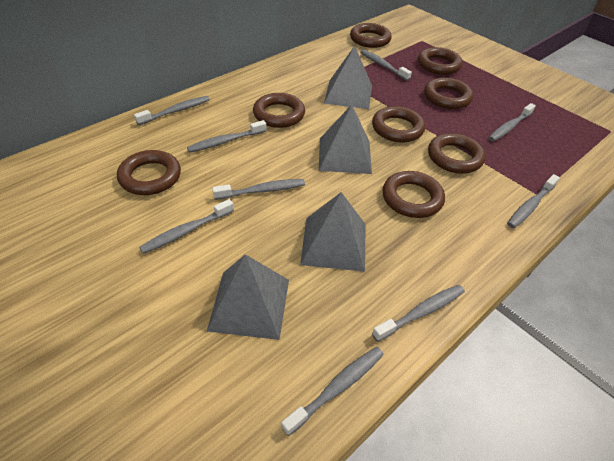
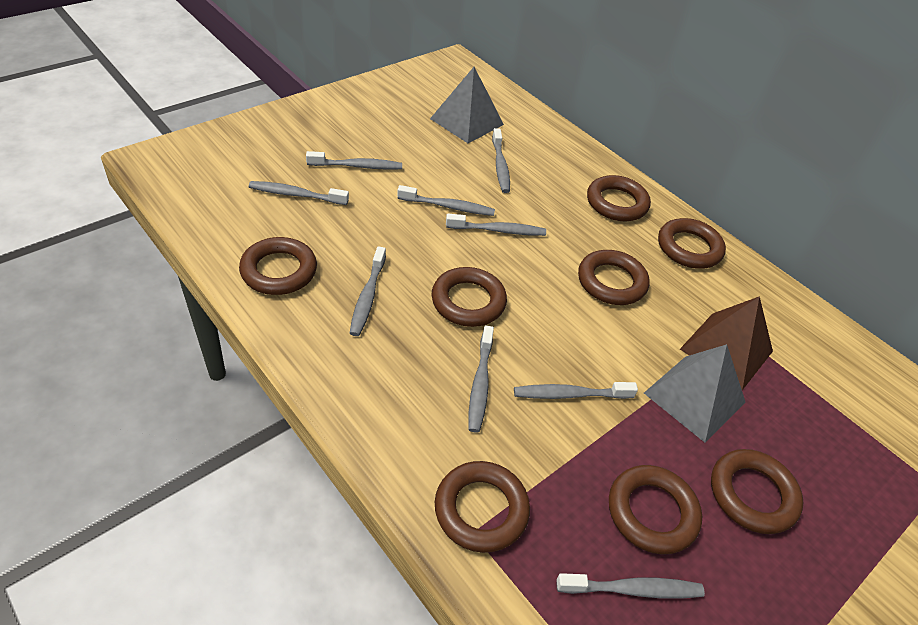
brown pyramid: none = 0 -> [680,296,773,390] = 1
grey pyramid: [207,254,289,340] [300,192,366,272] [319,104,372,174] [324,46,372,109] = 4 -> [430,67,504,143] [644,344,745,442] = 2

